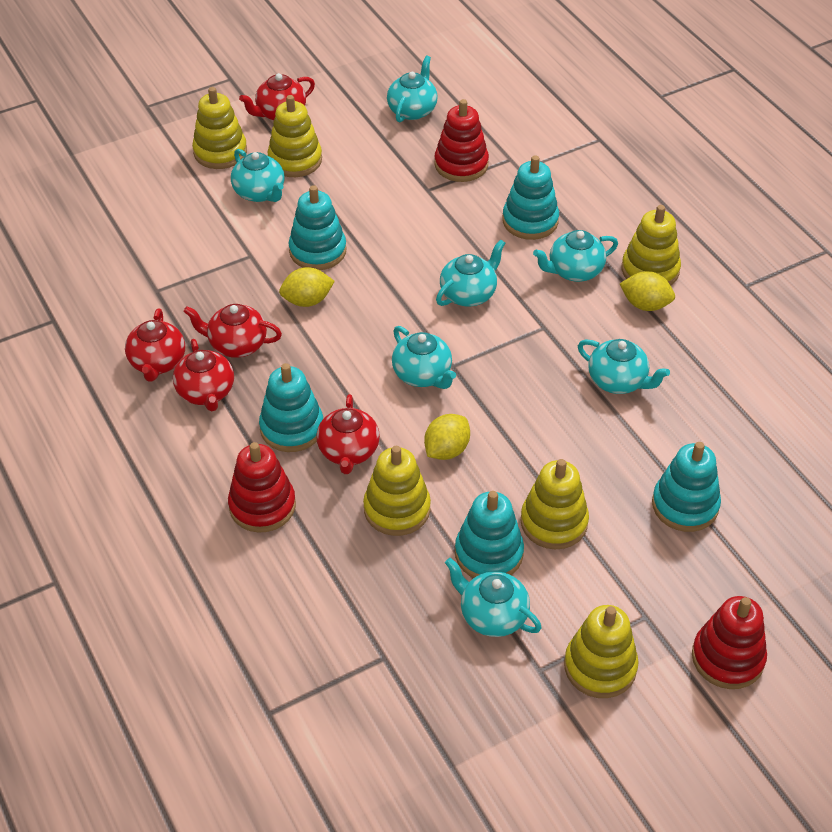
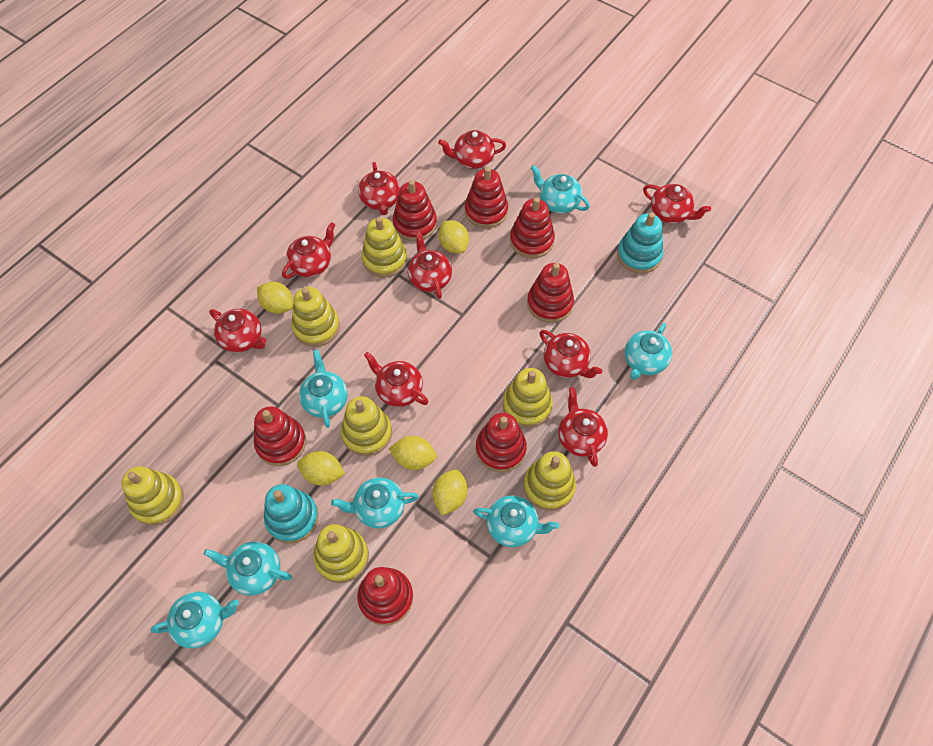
red stacking toy: [228,442,296,532] [434,99,489,182] [692,596,767,689] = 3 -> [254,406,306,466] [357,567,413,626] [393,180,437,241] [465,167,508,228] [476,413,527,472] [510,197,555,259] [527,263,574,323] = 7
red teapot: [125,309,185,382] [173,339,234,411] [184,304,282,358] [239,73,315,120] [316,394,380,474] = 5 -> [209,309,267,353] [282,222,335,278] [358,162,400,215] [364,352,429,407] [408,231,452,299] [438,130,506,169] [539,330,602,378] [558,387,608,467] [643,184,711,224] = 9
turquoise stacking toy: [259,363,323,452] [289,185,347,270] [455,491,524,578] [503,155,559,240] [652,442,721,532] = 5 -> [264,484,319,544] [617,213,663,273] = 2
yellow lemon: [279,267,335,307] [424,414,470,460] [620,271,675,311] = 3 -> [257,282,293,314] [297,451,345,486] [389,436,437,470] [432,469,468,515] [438,220,469,253] = 5
yellow stacking toy: [192,87,247,169] [268,95,322,177] [363,446,431,536] [520,459,589,549] [564,605,639,698] [622,205,681,285] = 6 -> [121,466,184,526] [291,287,340,347] [313,524,369,583] [341,396,392,456] [362,217,407,278] [503,368,553,428] [523,451,576,511] = 7

